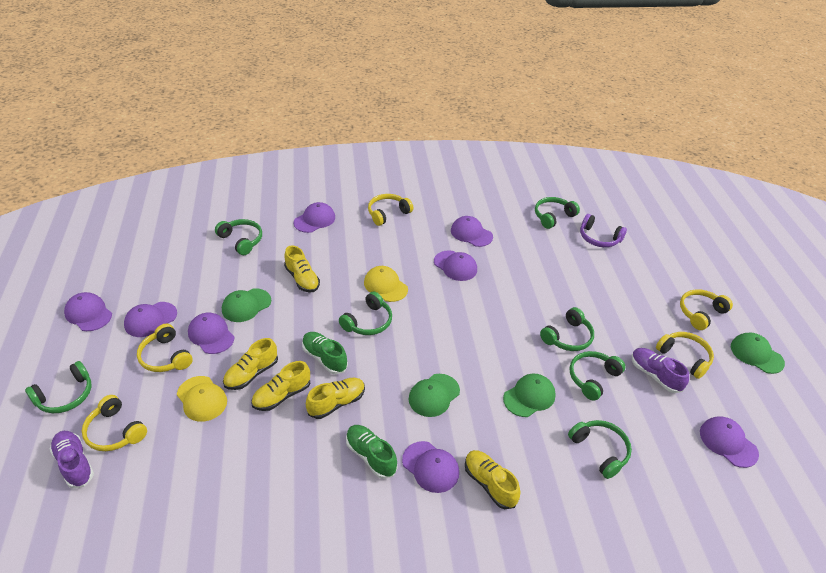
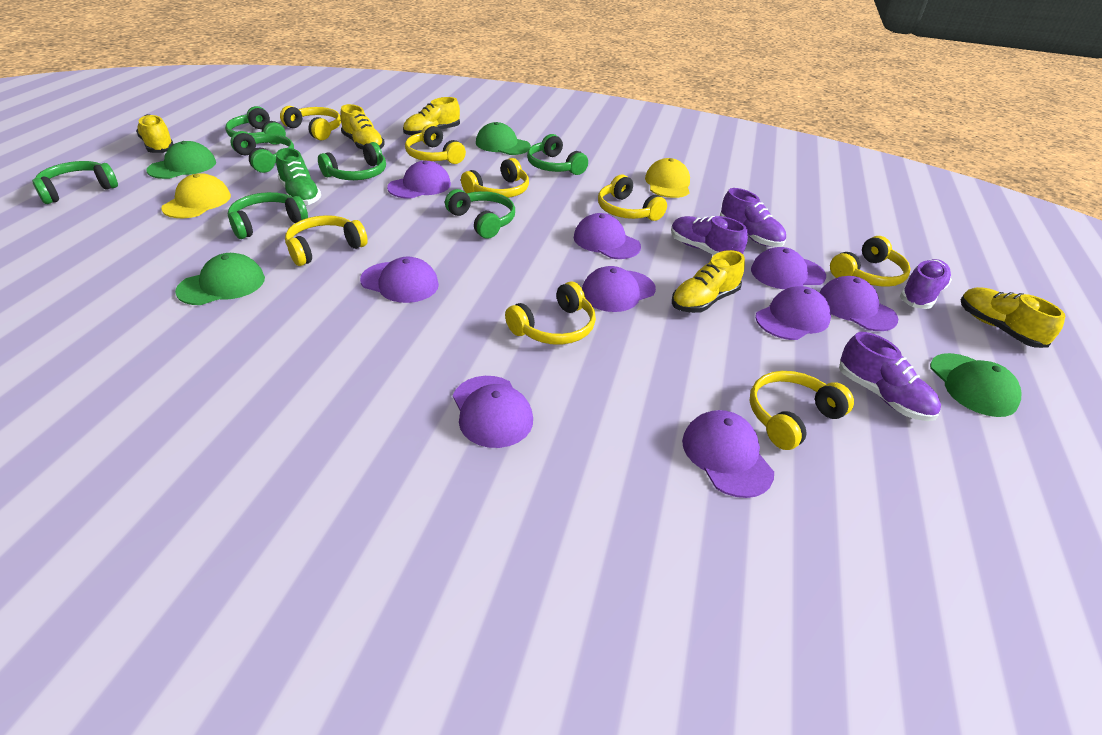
green shoe: [302,332,348,374] [346,425,397,479] = 2 -> [276,148,321,205] = 1
purple cap: [64,292,112,331] [124,302,177,337] [188,313,234,354] [294,202,335,233] [402,441,459,493] [434,250,477,281] [451,216,493,247] [700,416,759,468] = 8 -> [360,257,439,303] [387,161,451,199] [453,376,533,448] [574,213,641,259] [582,266,656,312] [682,410,774,498] [751,247,826,289] [756,286,831,340] [819,276,898,331] = 9
purple headphones: [580,214,627,247] = 1 -> none = 0
purple shoe: [50,431,94,488] [632,348,689,393] = 2 -> [671,216,748,255] [720,188,786,247] [839,332,941,421] [900,259,952,309] = 4
yellow headphones: [82,395,147,451] [137,324,193,372] [368,194,413,226] [656,332,714,379] [680,289,733,330] = 5 -> [280,106,341,140] [285,215,368,266] [405,124,466,164] [461,158,529,198] [505,281,596,345] [598,175,667,221] [750,371,854,450] [830,236,911,287] = 8

